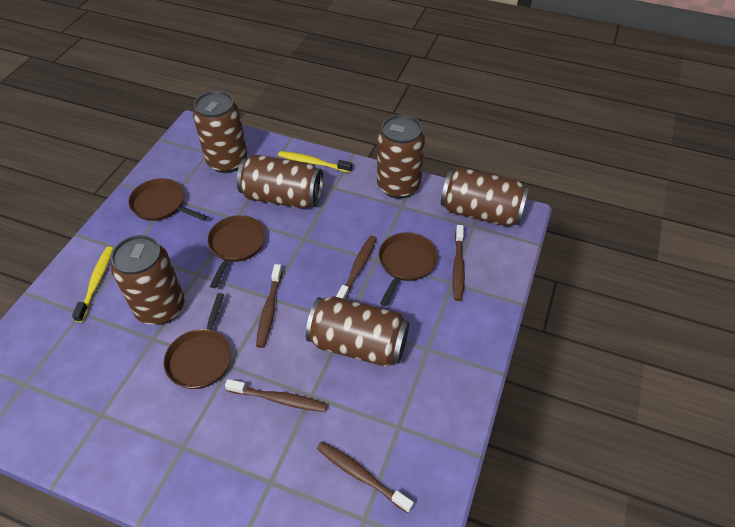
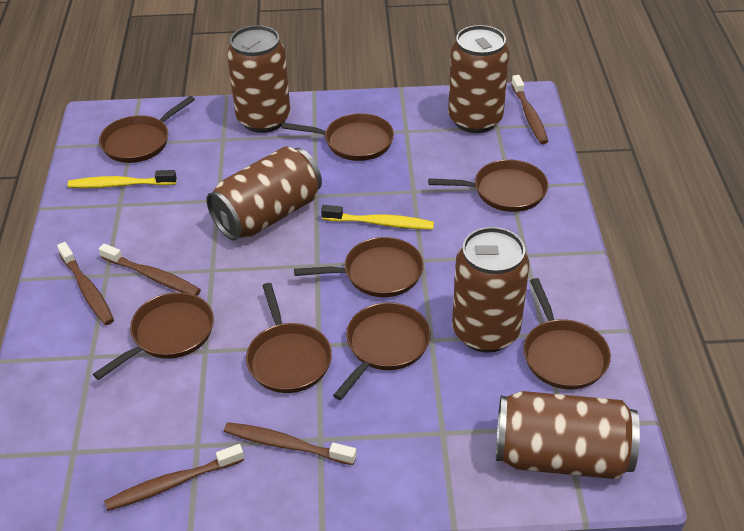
brown can: [111,235,185,325] [193,91,248,173] [237,154,323,209] [306,296,409,367] [377,115,425,199] [441,167,529,226] = 6 -> [207,146,322,240] [227,25,290,133] [448,25,509,133] [452,227,529,353] [496,391,640,479] = 5
brown pan: [128,178,207,221] [163,293,231,389] [207,215,266,288] [379,232,438,306] = 4 -> [93,292,214,380] [99,96,195,163] [246,283,332,393] [282,113,394,161] [294,237,424,297] [333,302,431,400] [428,159,548,212] [524,278,611,389] = 8

